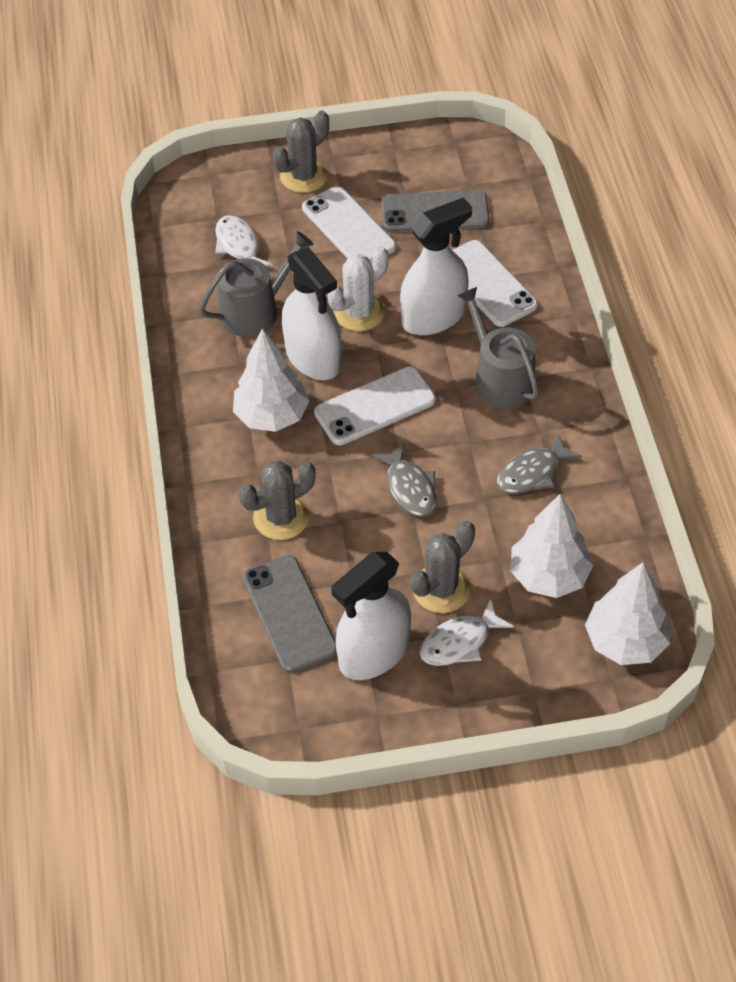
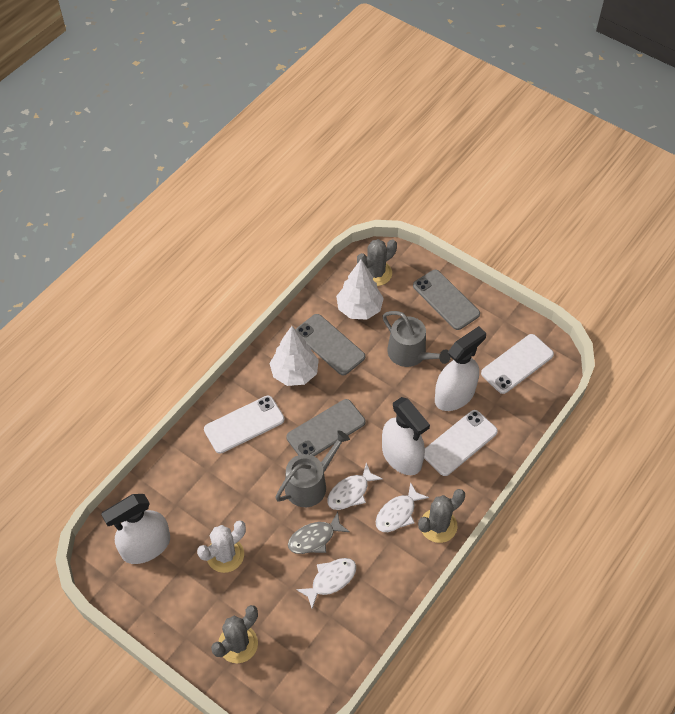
grey fish: [371,442,437,517] [497,434,582,494] = 2 -> [288,512,350,554] = 1
grey phone: [243,555,337,673] [381,190,489,232] = 2 -> [286,399,365,456] [296,314,365,375] [413,270,480,330] = 3
white fish: [215,215,273,266] [419,598,514,666] = 2 -> [296,558,356,608] [327,463,383,510] [376,482,429,532] = 3
white tree: [233,329,309,432] [510,494,593,598] [585,562,670,665] = 3 -> [269,326,319,386] [336,259,384,320] = 2

